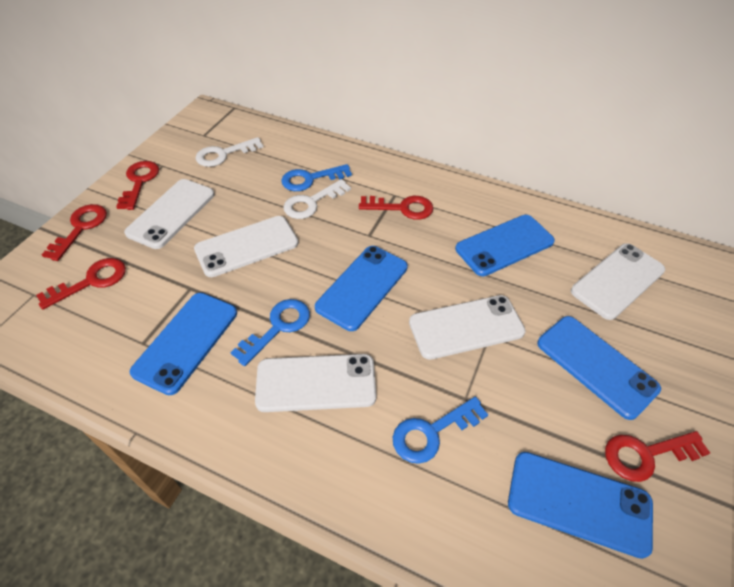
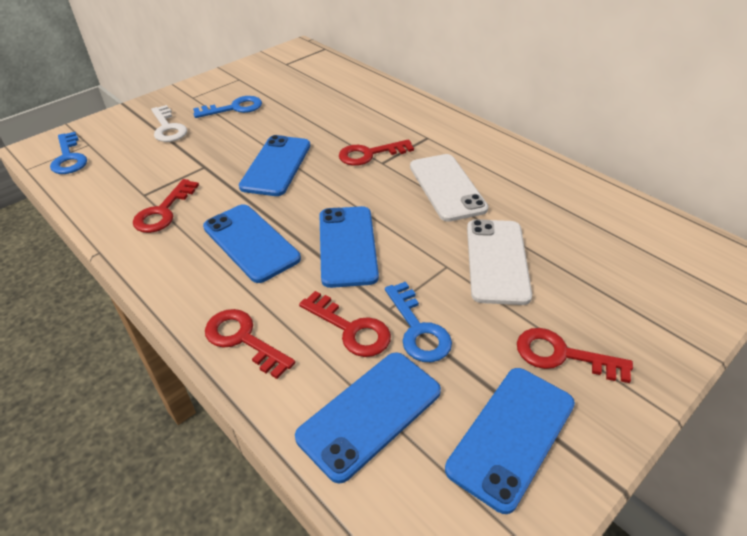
white key: [195,137,263,167] [283,179,351,219] = 2 -> [151,105,187,142] = 1
white phone: [124,179,214,249] [194,216,298,277] [255,354,376,412] [409,295,526,360] [571,243,665,320] = 5 -> [410,154,489,222] [467,219,532,305] = 2

